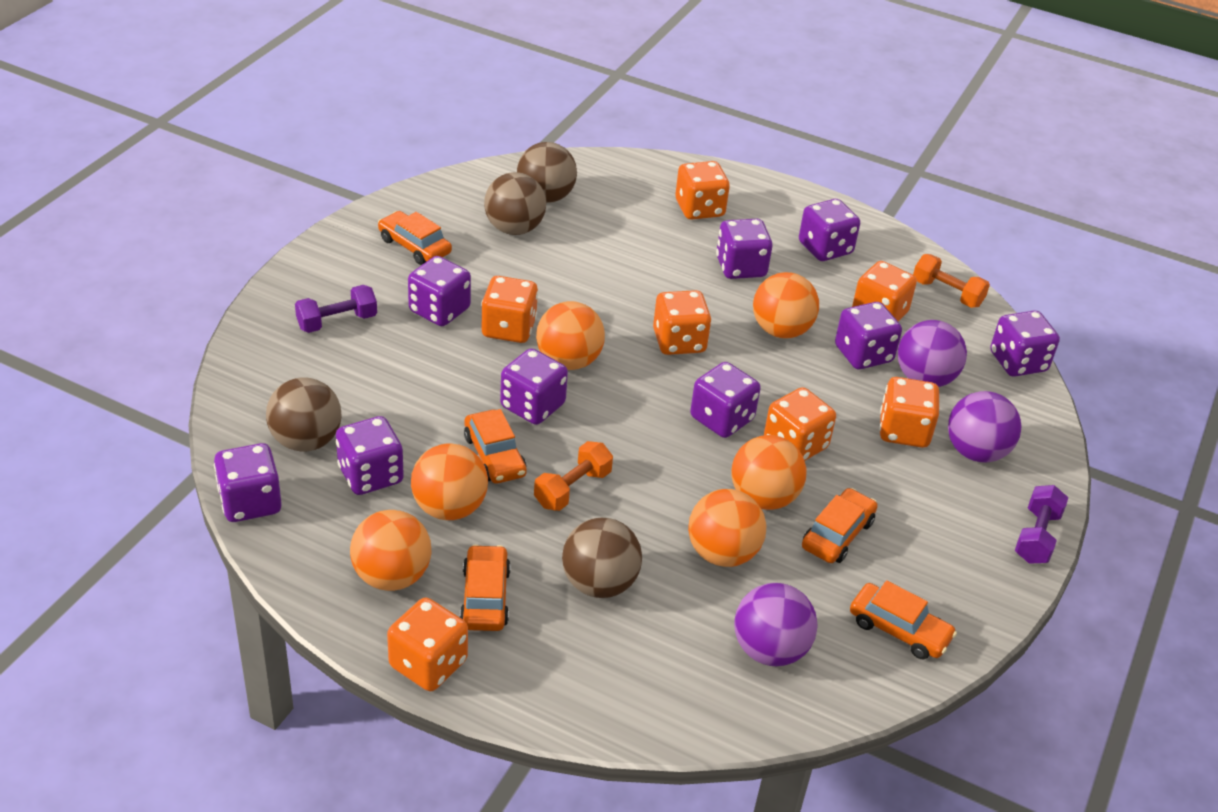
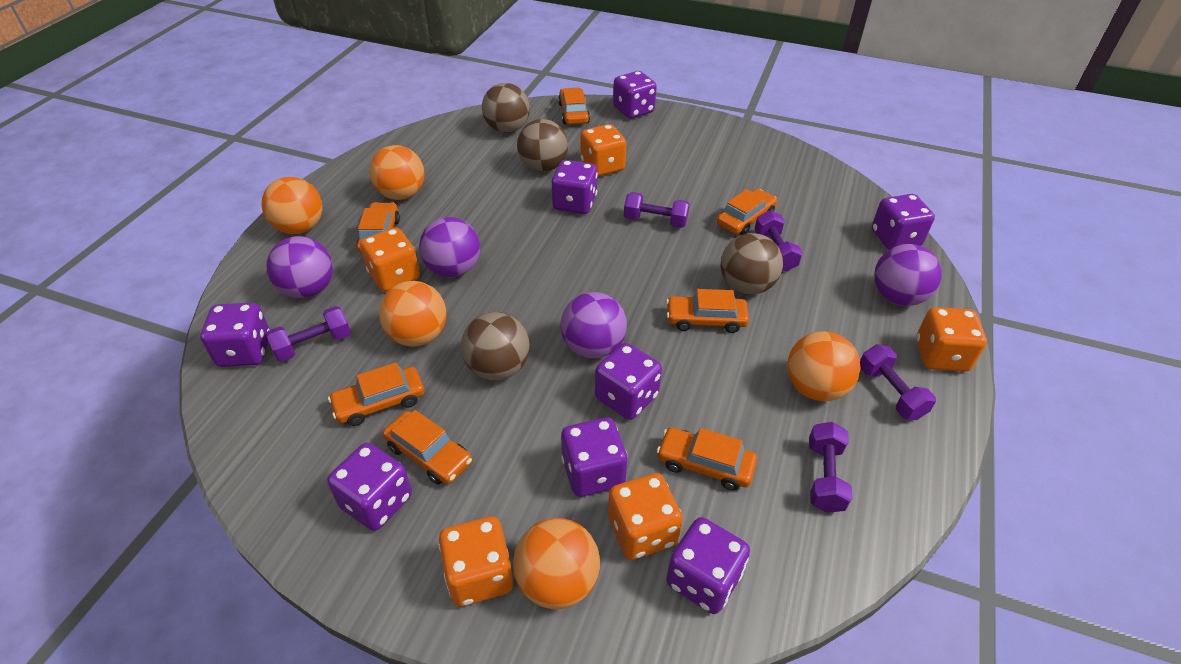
orange ball: [350,510,431,591] [411,443,488,520] [536,301,605,370] [688,489,766,567] [731,435,806,510] [753,272,819,339] = 6 -> [262,177,322,234] [369,145,425,200] [379,281,447,347] [513,518,600,609] [787,331,861,401] = 5
orange car: [378,211,452,265] [460,544,511,631] [464,409,527,484] [802,488,878,563] [850,580,957,659] = 5 -> [328,363,424,426] [357,202,400,254] [383,410,472,485] [558,88,590,125] [657,427,757,491] [666,289,749,333] [717,189,777,235] = 7
orange dice: [387,598,468,691] [481,276,538,343] [653,290,711,355] [675,161,730,220] [764,387,836,461] [852,261,917,321] [879,377,939,448] = 7 -> [360,228,420,292] [438,516,513,606] [581,124,626,177] [608,473,683,560] [916,307,987,372] = 5
orange dumbbell: [534,441,613,511] [913,254,990,308] = 2 -> none = 0
purple ball: [734,583,818,666] [898,320,967,387] [948,391,1022,463] = 3 -> [267,236,333,298] [419,217,480,278] [560,292,627,358] [874,244,942,306] = 4
purple dice: [214,443,282,522] [336,416,404,495] [408,256,471,326] [500,348,568,425] [690,362,761,438] [716,219,773,279] [799,199,860,261] [835,302,902,369] [990,310,1060,377] = 9 -> [200,303,270,367] [327,443,412,531] [551,160,598,214] [561,417,628,497] [595,343,662,420] [613,71,657,119] [666,517,750,614] [872,194,935,250] = 8
purple dumbbell: [295,285,377,333] [1015,485,1068,564] = 2 -> [266,306,351,362] [624,192,690,228] [755,210,803,272] [809,422,853,513] [860,344,936,420] = 5

